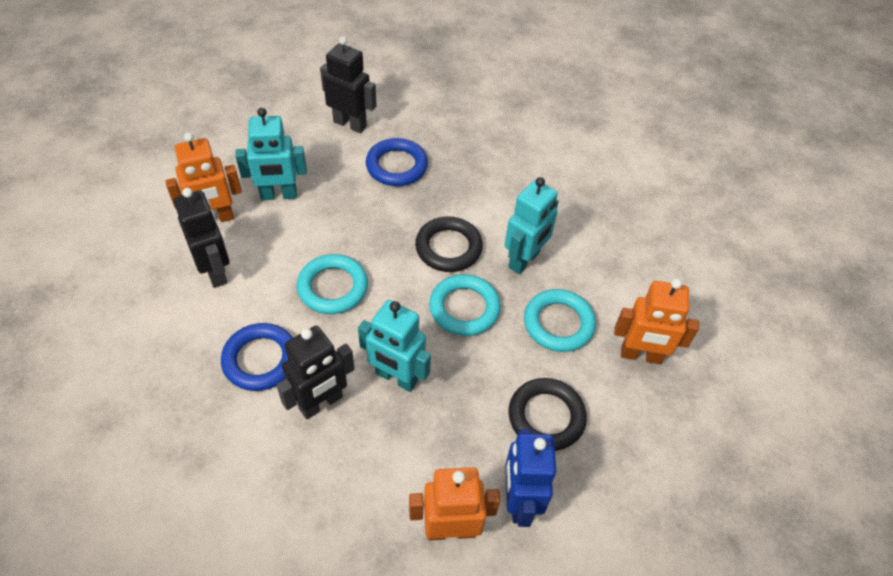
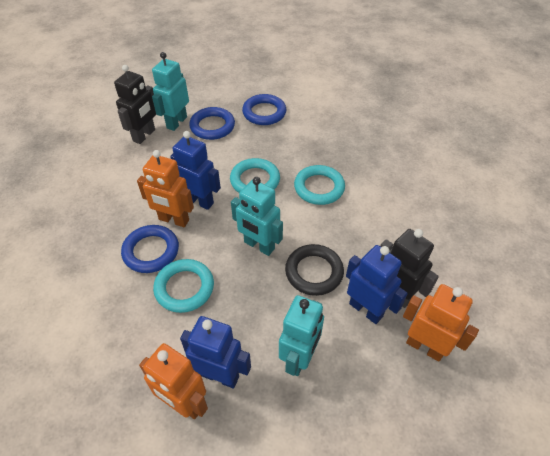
black ring: [415,216,483,272] [508,378,587,451] = 2 -> [285,244,344,296] = 1
black robot: [174,188,230,288] [276,326,355,419] [320,36,377,133] = 3 -> [114,65,156,144] [380,229,439,308] = 2
blue ring: [221,323,293,391] [366,138,428,186] = 2 -> [121,225,179,273] [189,107,235,140] [242,94,286,125] = 3
blue robot: [505,429,556,527] = 1 -> [170,131,221,210] [180,316,251,389] [346,245,408,324] = 3

